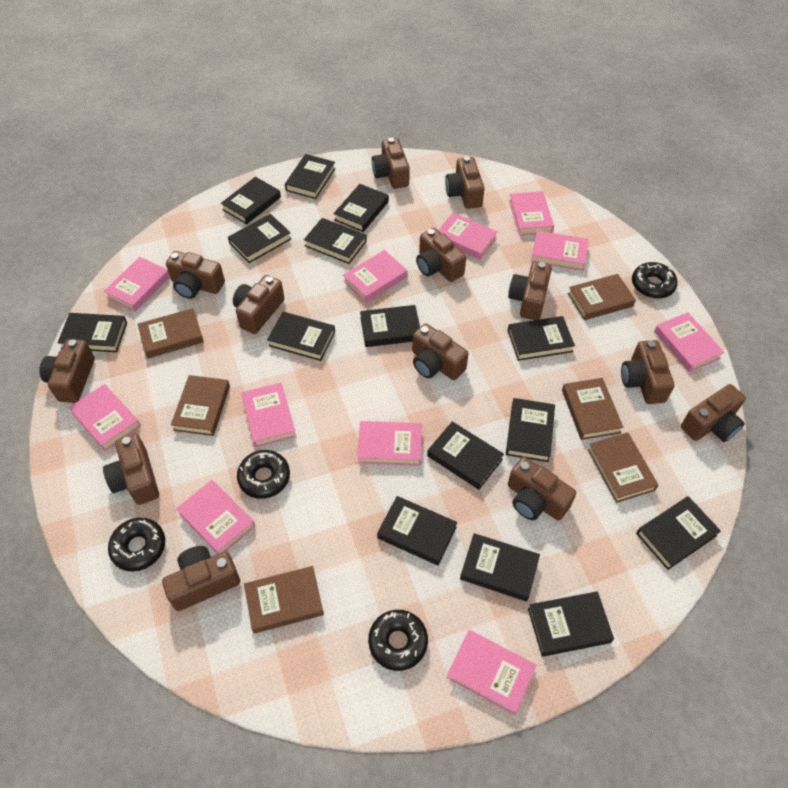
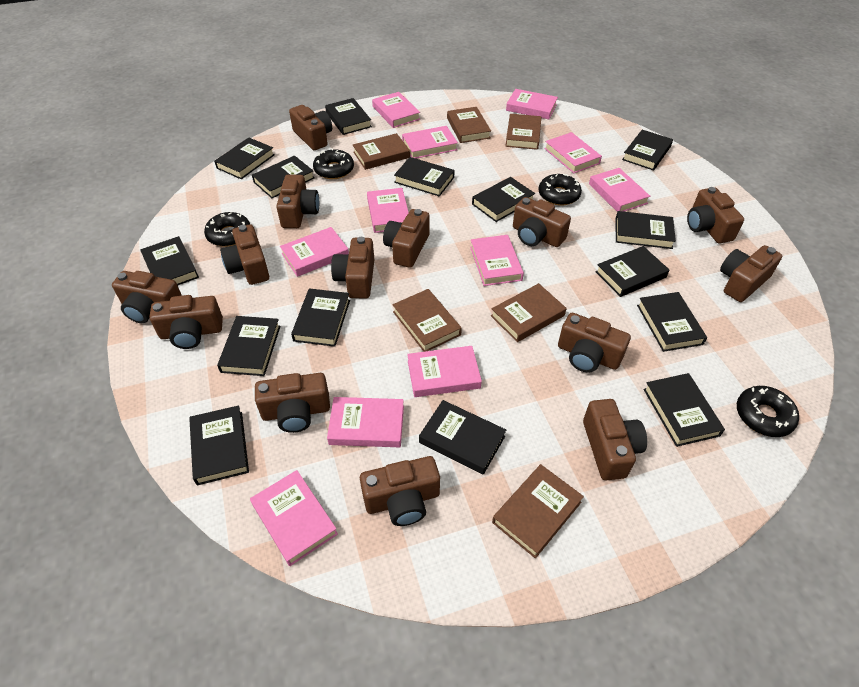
brown camera: [39,339,95,403] [103,434,159,505] [162,546,240,611] [166,251,225,299] [233,275,284,334] [372,138,410,189] [412,323,468,380] [416,228,466,282] [445,156,484,209] [508,262,552,320] [508,457,576,520] [621,340,675,404] [681,384,746,442] = 13 -> [112,271,182,323] [149,295,223,349] [220,224,269,285] [255,373,330,433] [276,175,319,228] [289,105,332,150] [331,237,374,299] [360,456,440,526] [383,209,430,268] [513,197,571,247] [558,313,631,373] [583,399,647,481] [687,187,744,243] [720,245,782,302] = 14

